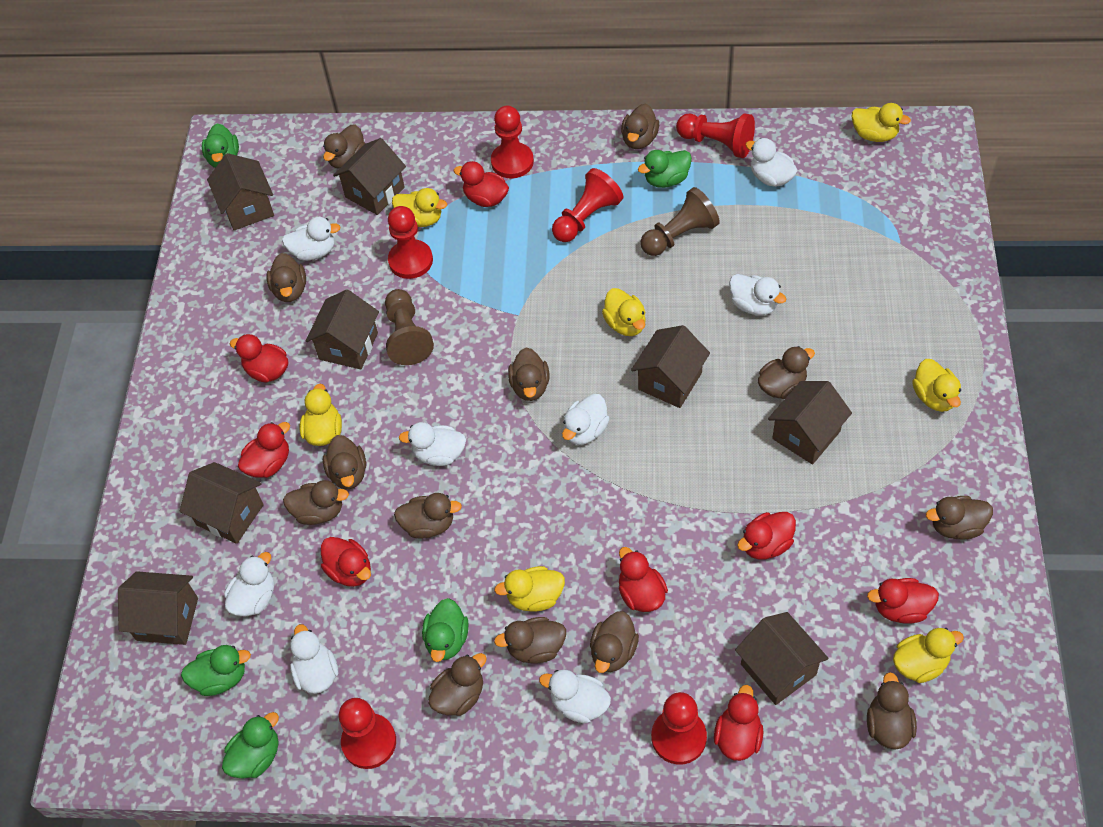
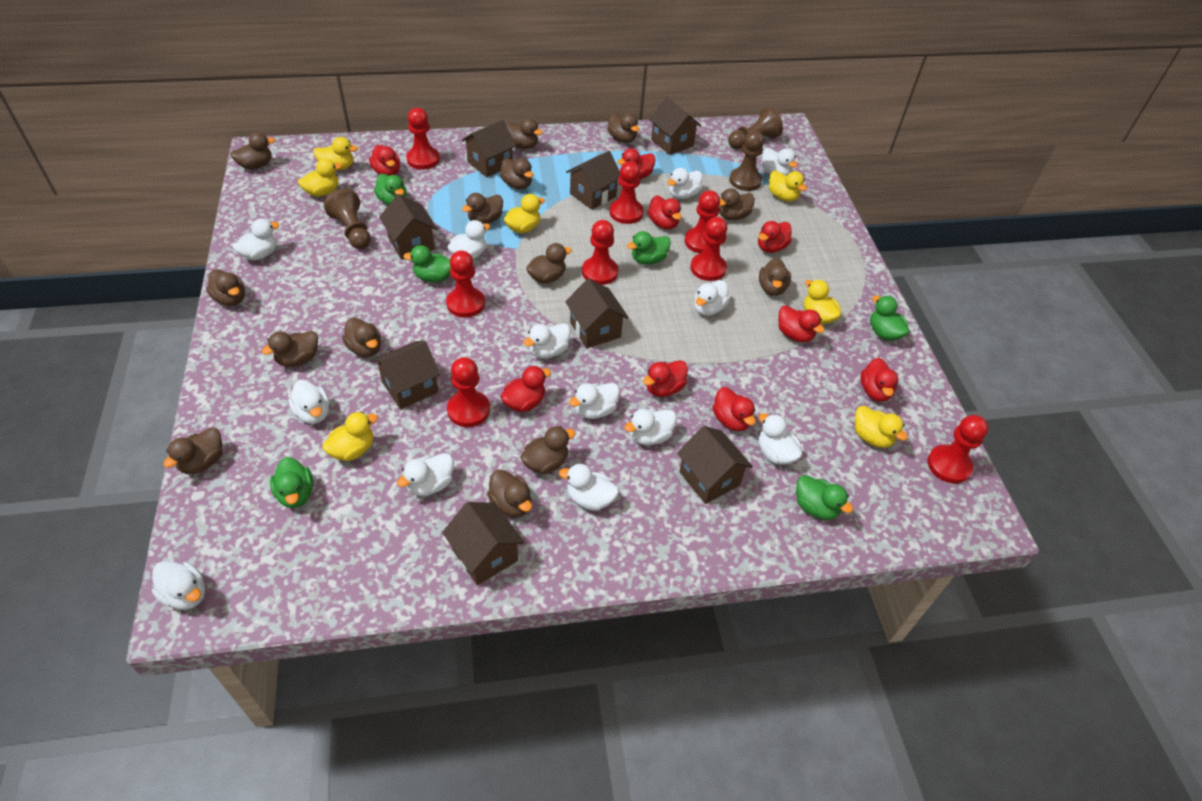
brown duck: [266,253,306,302] [283,480,349,525] [323,124,366,169] [323,435,366,489] [394,493,462,539] [428,653,487,716] [494,617,566,664] [508,348,549,401] [590,611,639,673] [621,104,659,149] [758,346,815,399] [867,672,917,750] [926,496,993,540] = 13 -> [163,428,222,474] [206,269,245,306] [230,132,275,169] [262,331,318,367] [342,317,381,357] [462,193,503,224] [487,469,532,517] [500,158,533,189] [506,118,543,149] [521,426,576,474] [526,243,572,284] [607,113,639,143] [719,188,755,220] [759,258,791,296] = 14
brown pawn: [385,289,434,365] [641,187,720,256] = 2 -> [324,189,371,249] [728,107,783,149] [729,131,764,191] = 3
green duck: [181,645,251,696] [202,124,239,168] [222,712,279,779] [422,598,469,662] [638,150,692,188] = 5 -> [270,457,313,508] [374,174,407,205] [403,245,451,282] [627,231,671,265] [796,475,853,520] [870,296,909,341] = 6
red duck: [230,334,288,383] [238,422,290,478] [321,537,371,587] [454,161,509,207] [619,547,668,612] [714,685,763,761] [737,512,796,559] [867,578,939,624] = 8 -> [369,145,400,176] [501,366,551,412] [617,148,656,179] [643,360,688,397] [648,196,682,229] [712,387,756,431] [758,221,792,253] [778,305,825,342] [861,358,898,402] = 9
red pawn: [339,698,396,769] [388,206,433,279] [491,106,534,178] [552,168,623,242] [651,692,707,765] [676,113,755,158] = 6 -> [406,108,440,170] [446,251,485,317] [447,357,490,427] [582,220,618,285] [610,161,644,224] [685,190,720,253] [690,217,728,281] [927,415,988,484] = 8
white duck: [224,552,274,616] [282,217,341,261] [290,624,338,694] [399,422,466,466] [539,670,611,723] [562,394,610,445] [729,274,786,315] [745,138,798,187] = 8 -> [152,561,205,610] [233,219,279,260] [288,380,330,424] [397,453,453,496] [447,220,490,259] [523,323,570,358] [559,464,619,511] [569,383,620,419] [625,409,677,445] [667,168,702,199] [694,280,730,316] [758,413,802,465] [761,148,798,176] = 13

